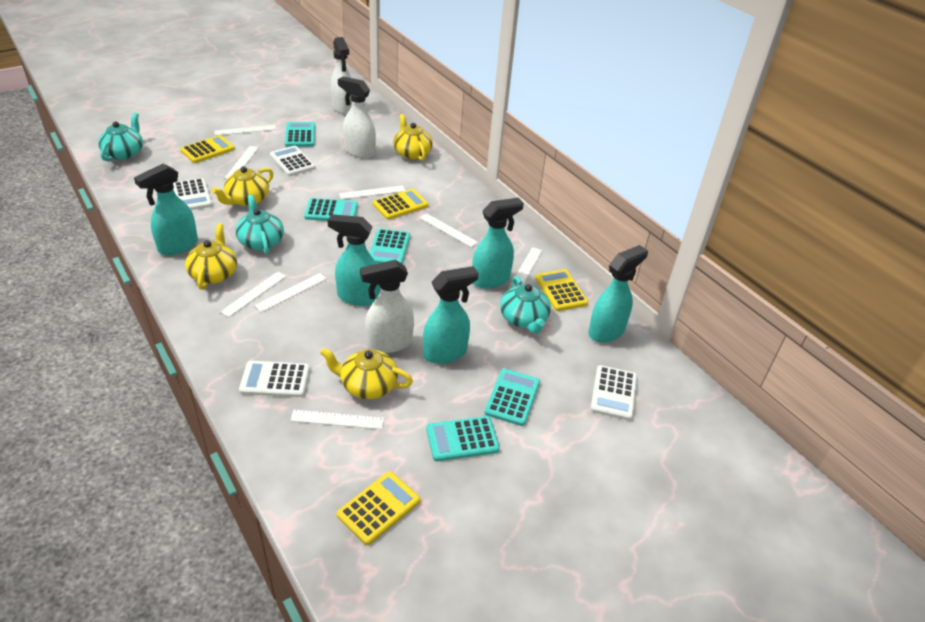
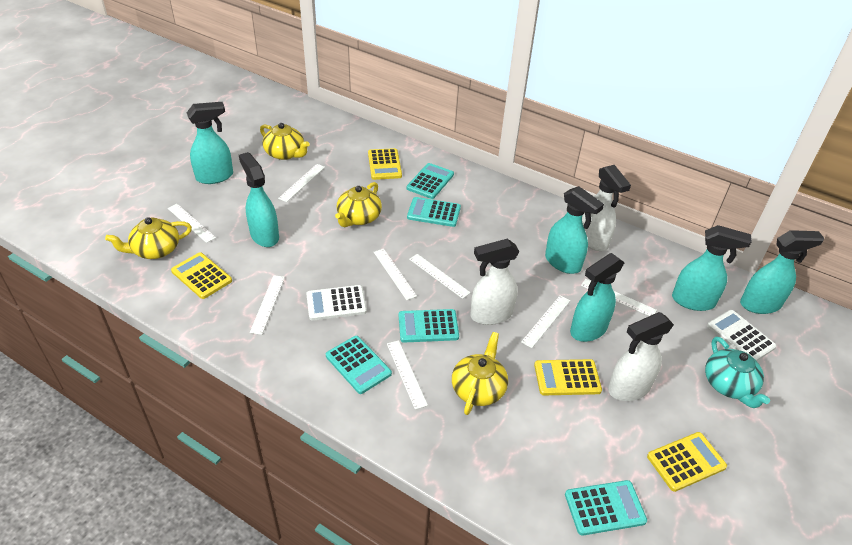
turquoise spray bottle: [134,164,198,255] [327,214,380,306] [423,266,479,364] [472,198,524,289] [588,245,648,343] = 5 -> [186,102,233,184] [239,152,279,247] [545,186,604,274] [570,253,625,342] [672,225,752,311] [740,230,825,314] = 6
turquoise teapot: [98,113,143,161] [235,194,284,254] [500,276,551,334] = 3 -> [705,337,770,408] = 1
white calculator: [173,178,212,210] [239,361,310,397] [270,146,315,176] [590,365,637,421] = 4 -> [306,285,367,321] [707,310,777,361] = 2

